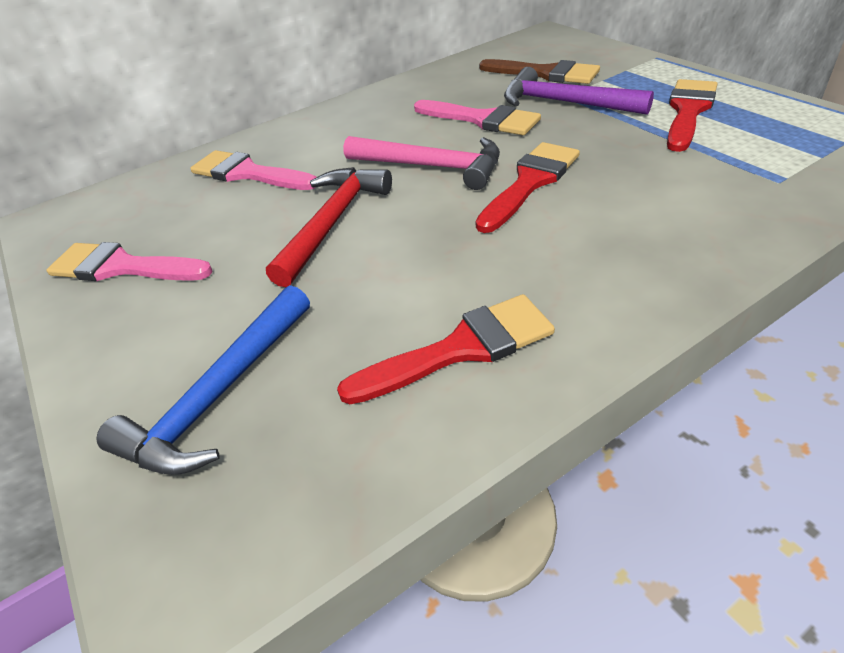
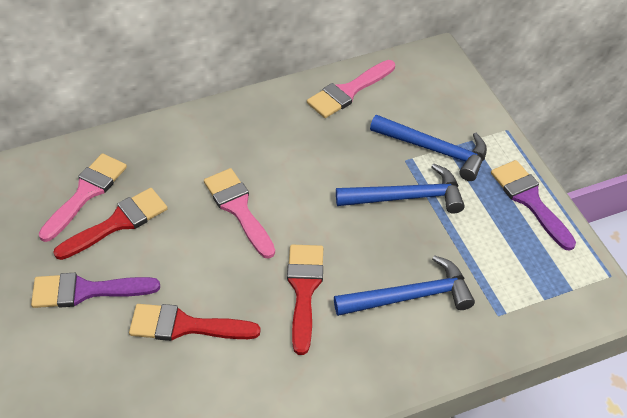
blue hammer: [97,285,310,474] = 1 -> [334,255,475,316] [336,164,465,213] [370,115,487,181] = 3
brown brush: [479,59,600,84] = 1 -> none = 0
pink hammer: [343,136,500,190] = 1 -> none = 0
purple brush: none = 0 -> [31,273,160,308] [491,160,576,251] = 2
purple hammer: [504,67,654,115] = 1 -> none = 0
red hammer: [266,167,392,287] = 1 -> none = 0

